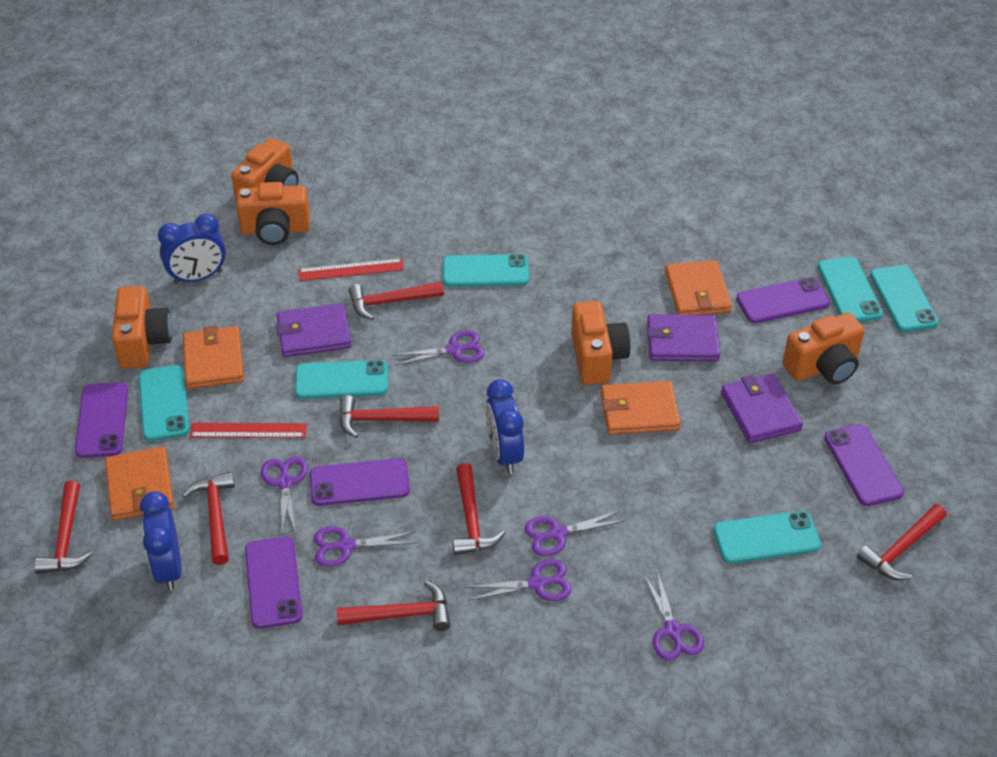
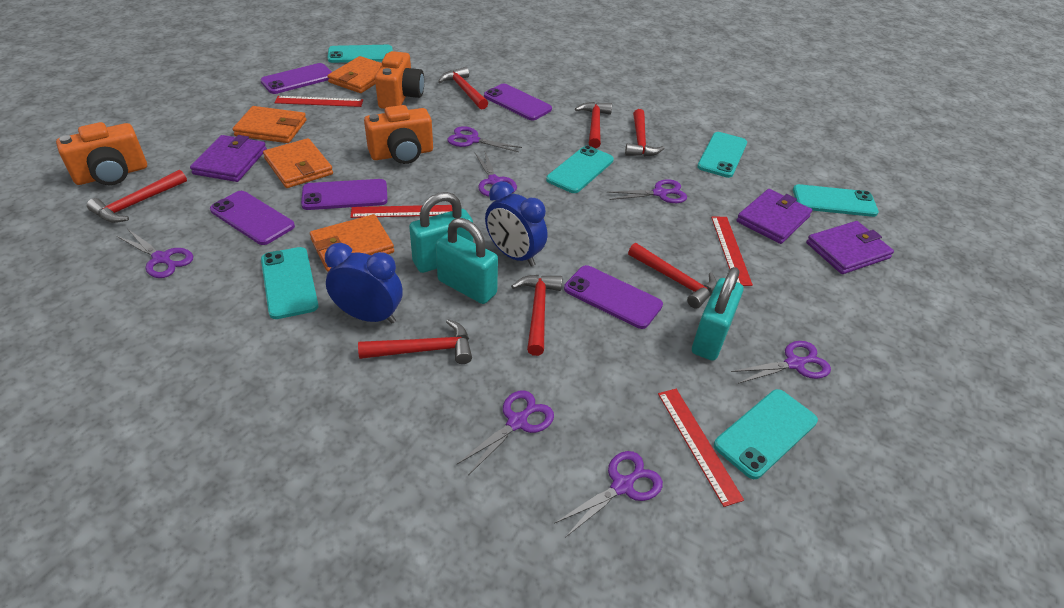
blue clock: [140,491,182,591] [158,214,226,284] [486,379,524,474] = 3 -> [325,243,403,324] [485,181,547,267] = 2
orange camera: [112,286,172,369] [231,138,298,200] [236,182,310,245] [571,301,630,385] [782,312,864,384] = 5 -> [56,122,147,185] [364,105,433,164] [375,51,424,109] = 3
purple scissors: [261,456,308,534] [314,526,414,567] [393,330,485,365] [467,559,572,601] [525,511,625,556] [643,570,704,661] = 6 -> [117,229,193,278] [447,126,522,152] [457,390,554,475] [475,152,517,196] [554,451,663,538] [607,179,687,203] [731,341,831,384] = 7
red ruler: [190,423,307,438] [298,258,404,281] = 2 -> [274,96,363,107] [350,205,452,218] [658,389,744,507] [711,216,753,286] = 4
turquoise padlock: none = 0 -> [409,192,473,273] [436,218,498,304] [692,267,743,361] = 3

